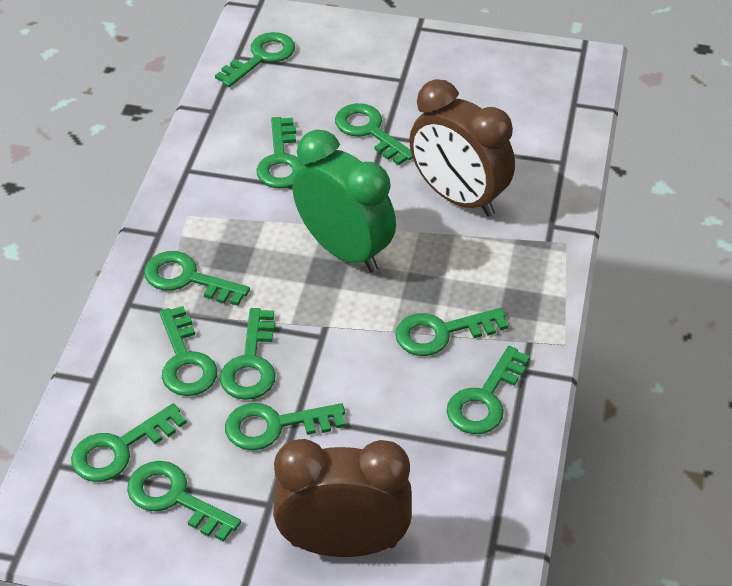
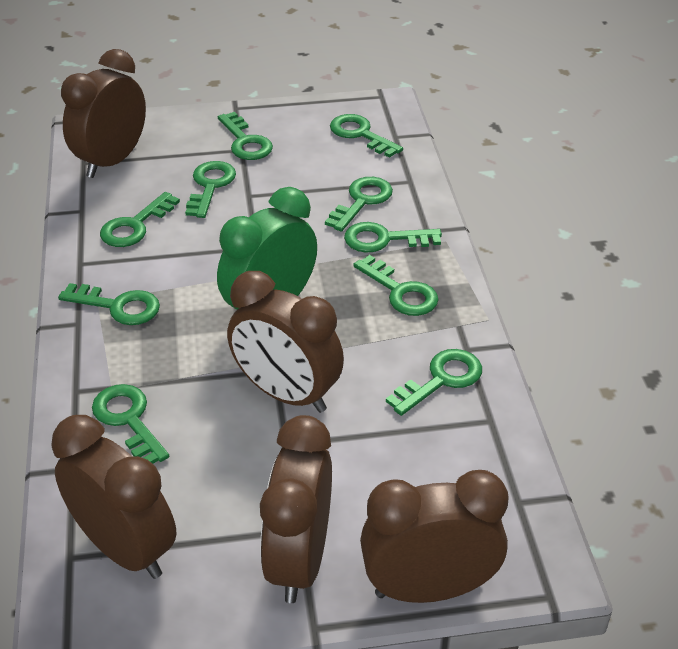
brown clock: [273,439,412,557] [409,79,515,217] = 2 -> [51,415,177,579] [61,49,146,178] [227,271,344,413] [260,415,332,603] [360,470,509,603] = 5
green key: [71,403,187,482] [127,461,241,542] [144,251,250,306] [159,306,218,396] [215,32,295,87] [220,308,276,400] [225,403,345,450] [256,117,304,188] [335,103,413,165] [395,308,508,356] [447,346,530,434] = 11 -> [58,283,160,325] [92,384,169,464] [100,192,180,247] [185,161,236,218] [218,112,273,160] [325,177,393,232] [330,114,403,158] [344,222,442,252] [353,255,439,316] [386,349,482,416] = 10

